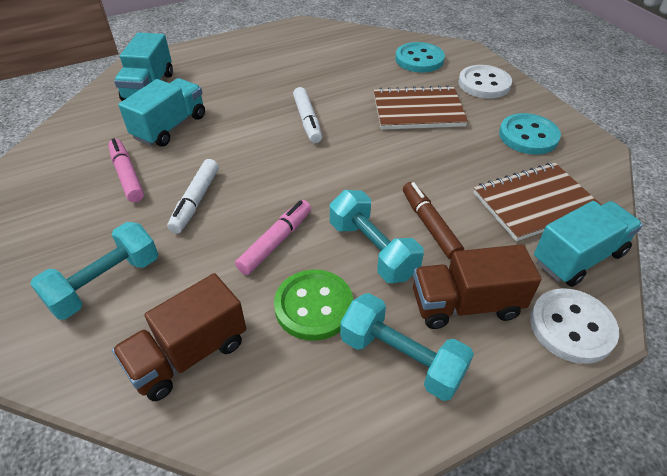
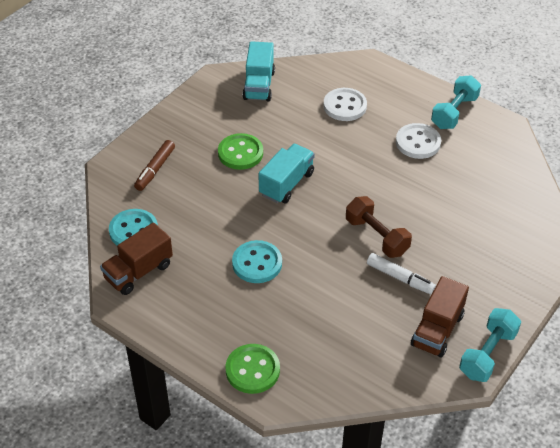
brown dumbbell: none = 0 -> [346,196,412,258] = 1
brown notebook: [374,85,468,130] [473,163,601,241] = 2 -> none = 0
green button: [274,270,353,341] = 1 -> [218,133,263,170] [226,344,280,394] = 2
pink marker: [108,138,144,202] [235,200,311,275] = 2 -> none = 0
turquoise dumbbell: [30,222,158,320] [330,190,424,283] [340,293,474,401] = 3 -> [431,75,481,129] [459,308,521,382] = 2
turquoise truck: [114,32,173,101] [118,78,205,147] [534,201,643,287] = 3 -> [243,41,275,101] [259,144,315,204] = 2
white marker: [167,159,219,233] [293,87,322,143] = 2 -> [367,253,436,294] = 1

